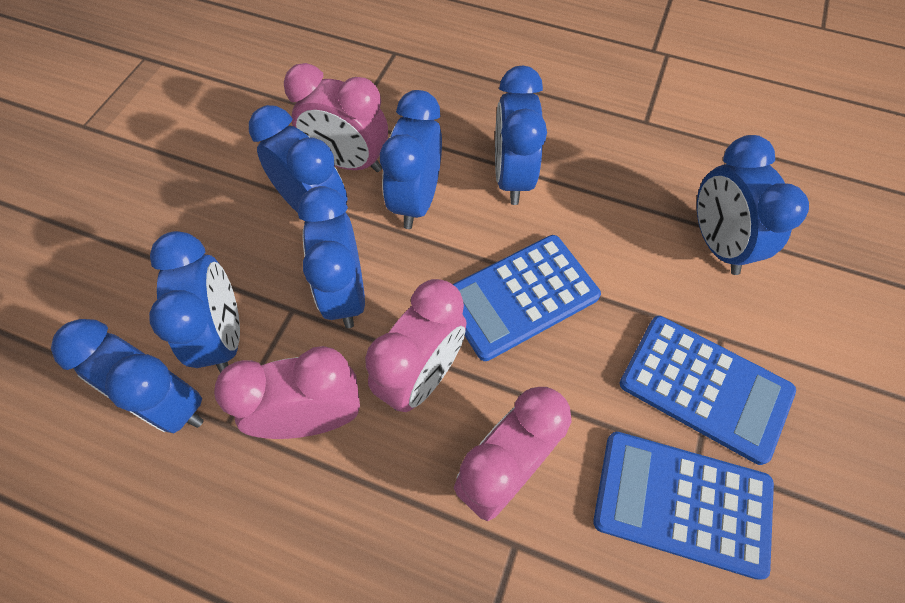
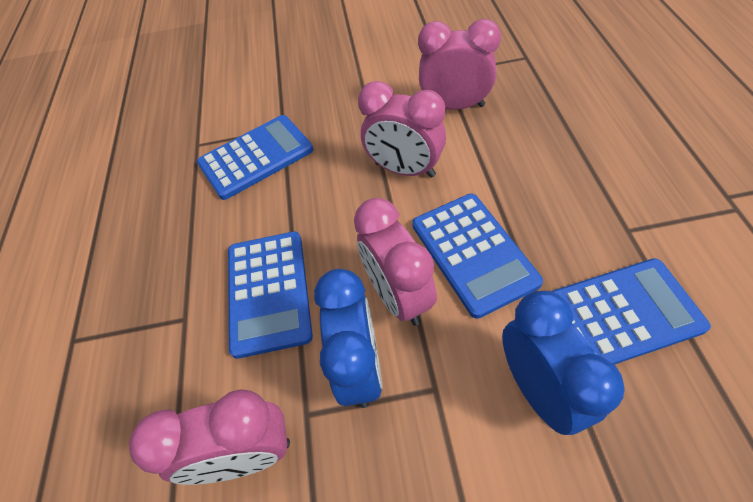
blue calculator: [453,235,601,361] [593,432,774,580] [620,316,796,465] = 3 -> [197,115,313,200] [228,231,313,359] [412,194,543,319] [551,258,711,365] = 4
blue clock: [51,319,204,433] [149,231,240,373] [249,105,347,213] [298,186,365,328] [380,90,442,229] [495,66,547,205] [697,135,809,275] = 7 -> [314,269,383,408] [502,291,625,435] = 2

